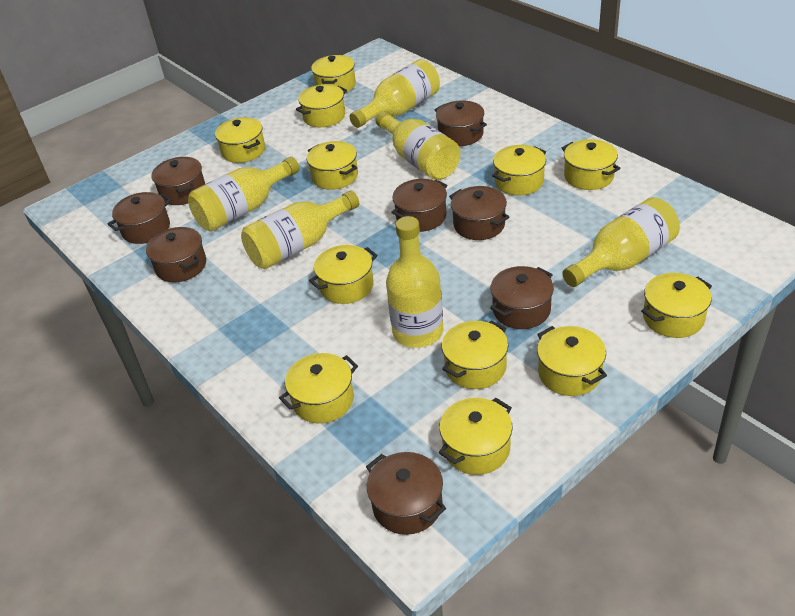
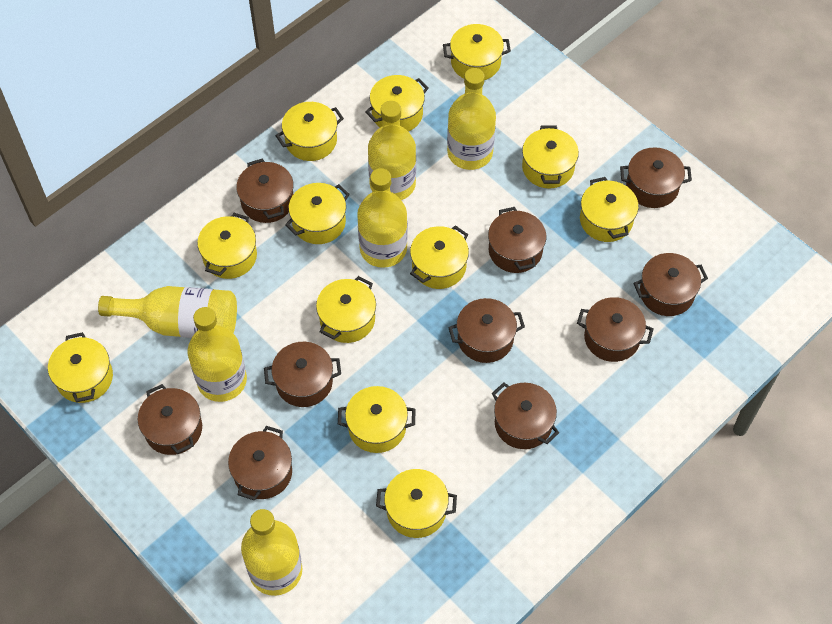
brown pot: [107,192,171,244] [146,227,206,282] [152,157,205,205] [366,452,446,535] [391,179,447,232] [435,100,487,146] [449,186,509,240] [490,266,554,329] = 8 -> [138,384,202,455] [228,426,292,500] [236,158,294,223] [264,342,341,407] [448,298,525,363] [488,207,546,273] [491,382,559,449] [577,297,654,362] [620,147,692,208] [633,253,708,316] = 10

